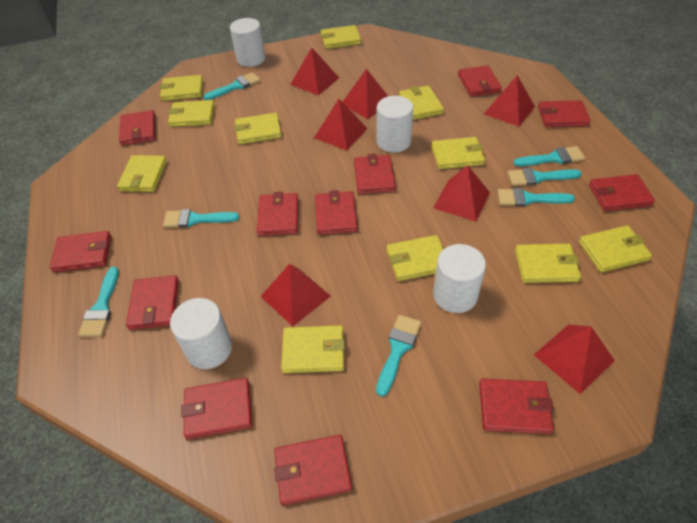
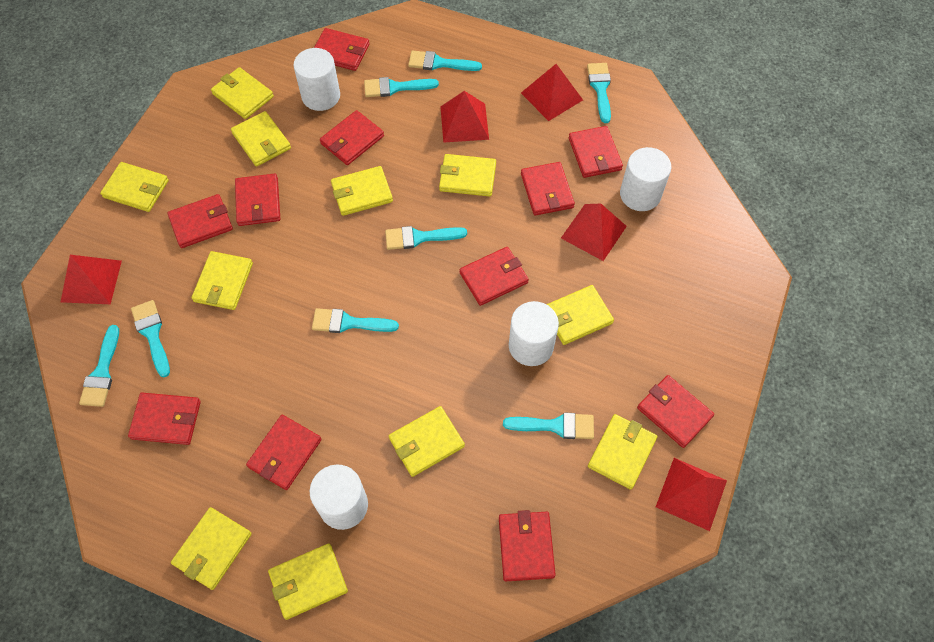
red pyramid: [260,264,331,326] [290,47,339,96] [314,99,368,151] [343,69,388,119] [433,165,490,222] [484,75,535,127] [534,324,615,394] = 7 -> [61,255,122,304] [441,91,489,143] [521,64,583,121] [561,204,627,261] [656,458,727,531] = 5
red wallet: [50,231,111,272] [119,110,155,146] [126,275,179,330] [181,378,252,439] [257,192,298,236] [274,434,352,506] [315,190,358,235] [354,154,396,194] [458,65,502,97] [479,378,554,434] [538,100,591,127] [589,174,655,211] = 12 -> [128,393,201,445] [168,194,233,248] [235,174,280,226] [246,415,322,490] [314,28,370,71] [320,110,384,165] [459,247,529,306] [499,510,556,581] [521,162,575,216] [569,126,623,178] [637,375,714,448] = 11
turquoise brush: [78,267,119,337] [163,209,239,228] [203,72,260,100] [376,315,421,397] [498,188,575,206] [507,168,582,186] [513,146,585,166] = 7 -> [79,325,119,407] [131,300,170,377] [312,308,399,333] [364,77,439,97] [385,226,467,250] [408,51,482,71] [503,413,594,439] [587,63,611,123] = 8

